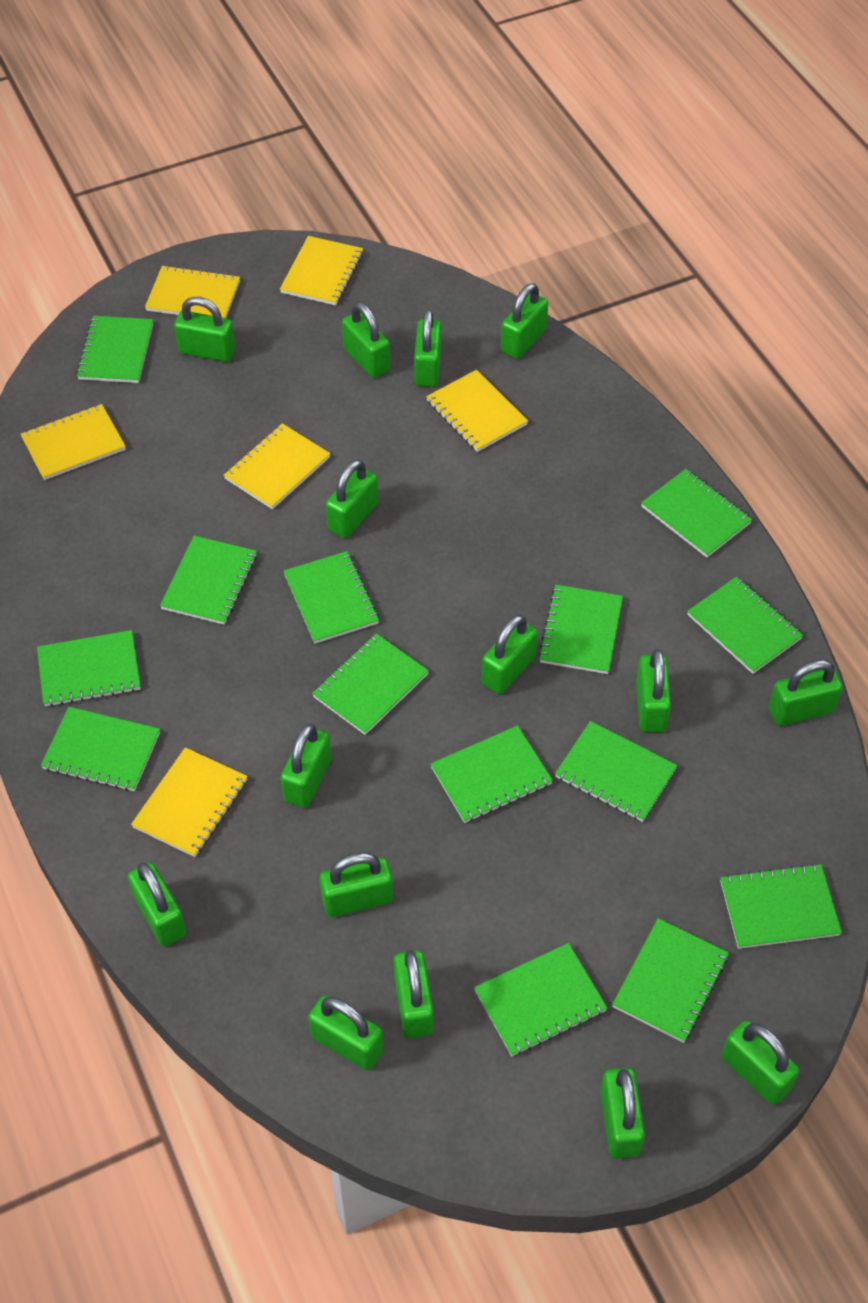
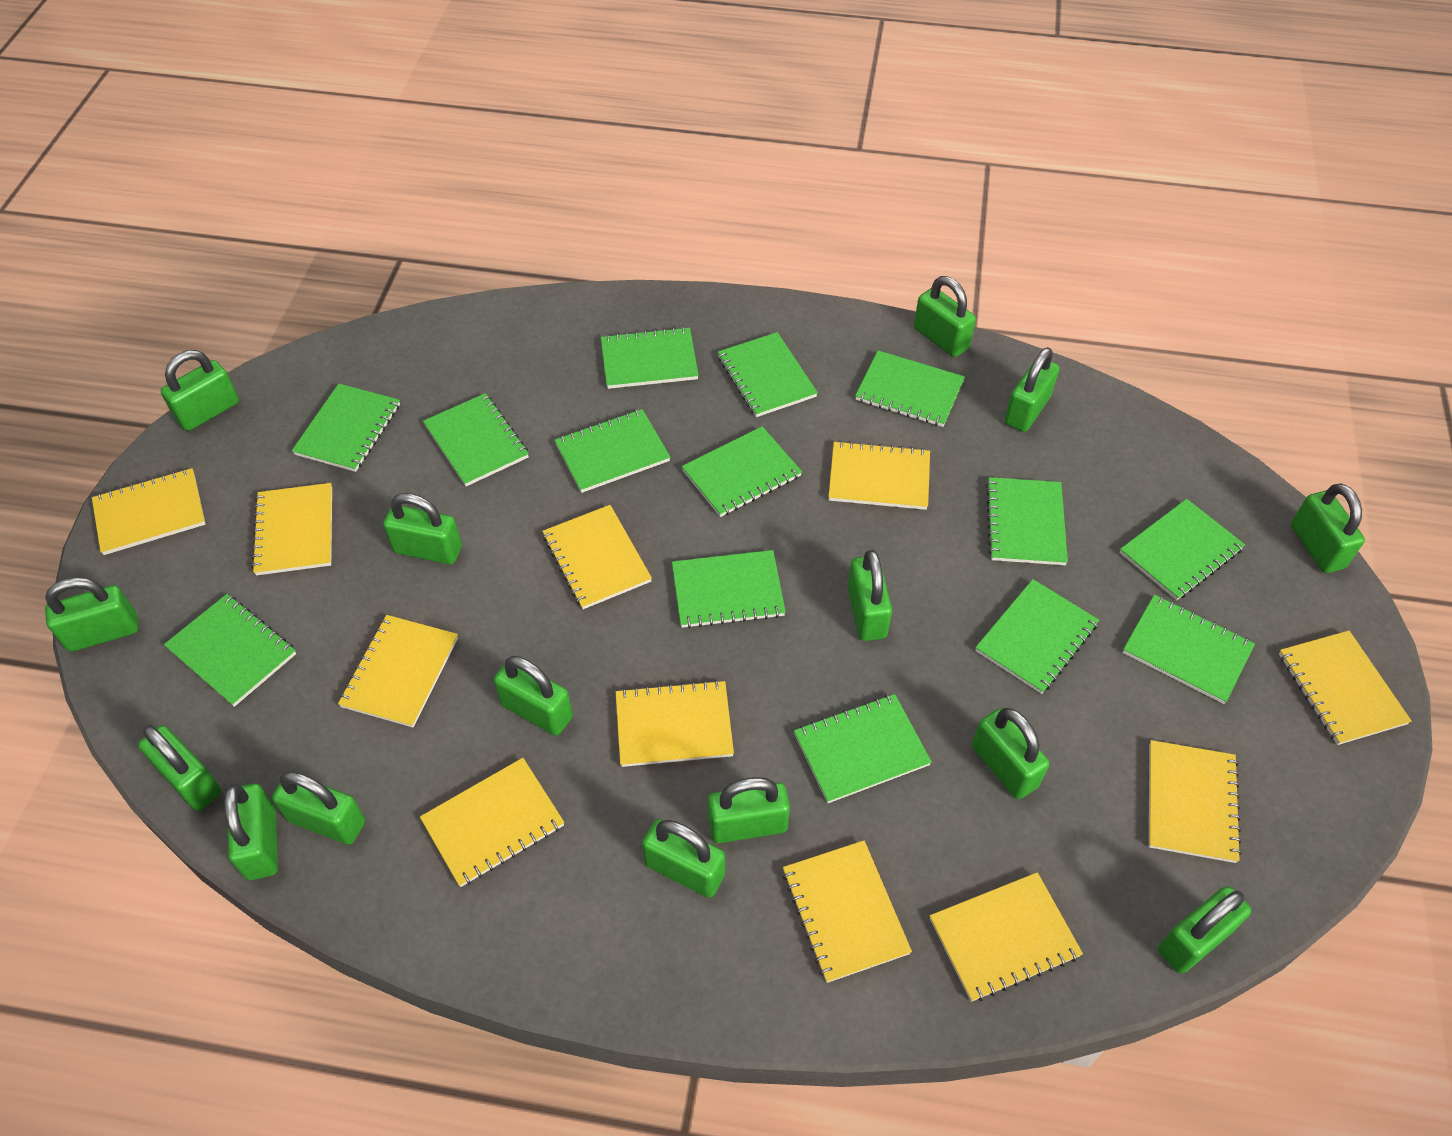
yellow notebook: [21,404,126,480] [131,747,248,857] [145,265,240,318] [224,423,331,509] [280,236,363,305] [426,370,528,452] = 6 -> [92,468,205,555] [251,483,332,575] [338,615,458,728] [420,758,564,887] [542,505,652,609] [616,680,734,767] [783,840,912,983] [829,441,930,510] [930,872,1083,1002] [1149,740,1242,863] [1279,631,1412,745] = 11

